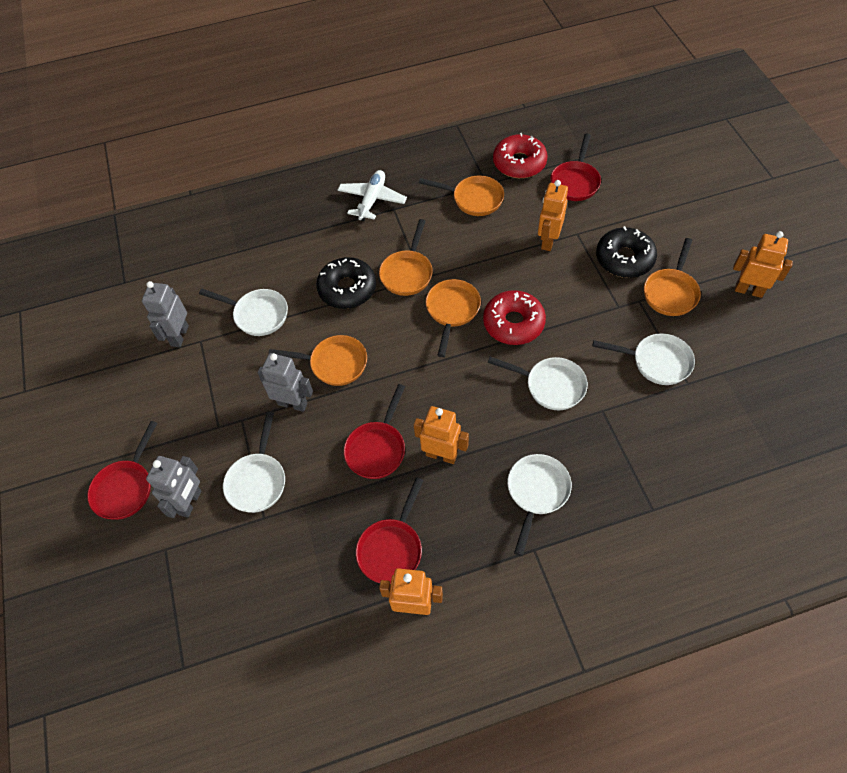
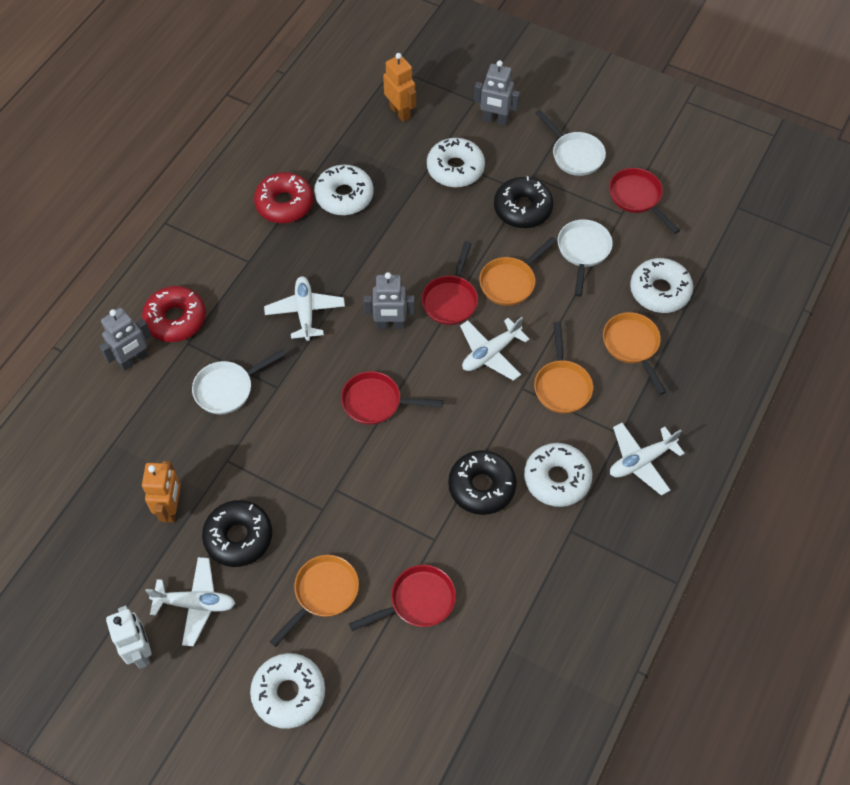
black donut: [316,257,376,309] [596,226,657,278] = 2 -> [202,500,272,567] [448,450,517,515] [494,176,553,228] = 3
orange pan: [268,335,367,386] [379,219,433,296] [419,176,504,216] [426,279,481,357] [644,238,701,316] = 5 -> [269,555,359,647] [479,237,557,306] [534,322,593,414] [603,312,666,395] = 4
orange robot: [379,568,443,615] [414,406,469,464] [538,180,568,251] [733,231,793,298] = 4 -> [142,461,181,523] [383,53,416,122] = 2
white donut: none = 0 -> [250,653,325,729] [314,165,374,215] [427,138,485,187] [524,443,592,507] [630,258,693,313] = 5
white pan: [199,289,288,336] [223,412,285,513] [487,357,588,410] [507,454,572,556] [592,333,695,385] = 5 -> [192,349,287,415] [535,109,606,176] [558,219,613,297] = 3
white plane: [338,170,407,221] = 1 -> [146,557,236,646] [264,276,345,341] [460,317,530,381] [610,423,685,496] = 4
white robot: none = 0 -> [106,606,151,669] = 1

